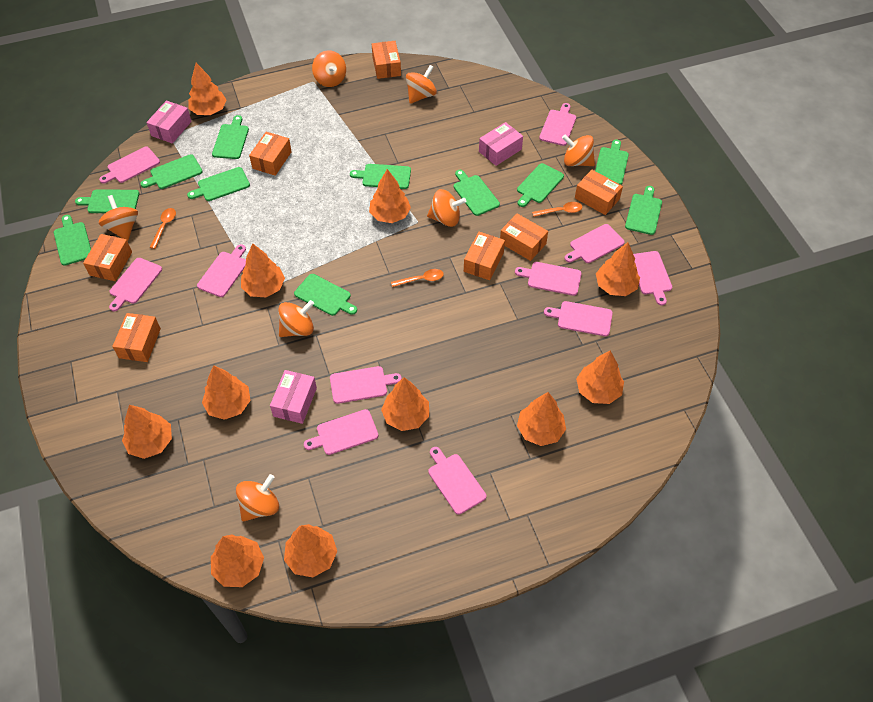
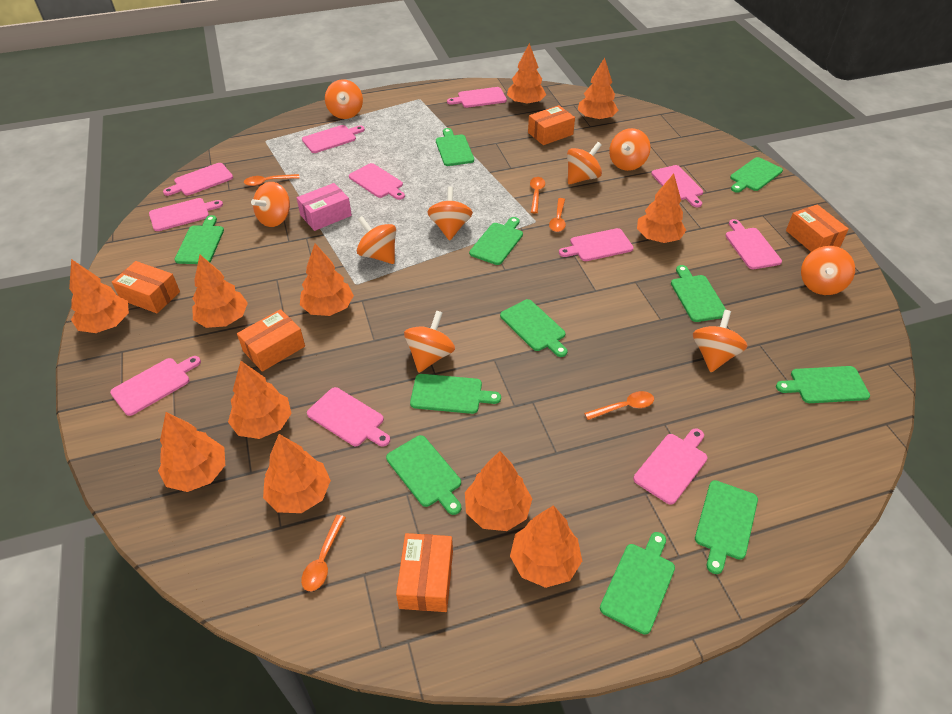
orange box: [83,234,132,281] [112,313,161,362] [249,132,292,176] [372,41,401,79] [464,232,505,280] [500,214,548,261] [575,170,623,215] = 7 -> [112,261,180,313] [237,309,305,372] [396,533,453,612] [528,105,575,145] [786,204,849,252] = 5
orange spinning top: [99,195,138,241] [236,474,279,522] [279,300,314,337] [312,50,346,87] [406,65,437,104] [427,189,466,227] [562,135,595,166] = 7 -> [251,182,290,227] [325,79,363,119] [357,216,396,264] [404,311,455,373] [427,186,473,241] [567,142,602,185] [609,128,650,171] [693,310,747,372] [801,246,855,295] = 9
orange spoon: [150,208,176,249] [391,269,444,287] [532,202,582,217] = 3 -> [244,174,300,186] [301,515,346,591] [530,177,545,213] [549,198,566,232] [584,391,654,420] = 5
pink box: [146,101,192,144] [270,370,317,424] [479,122,523,166] = 3 -> [297,183,352,231] = 1

